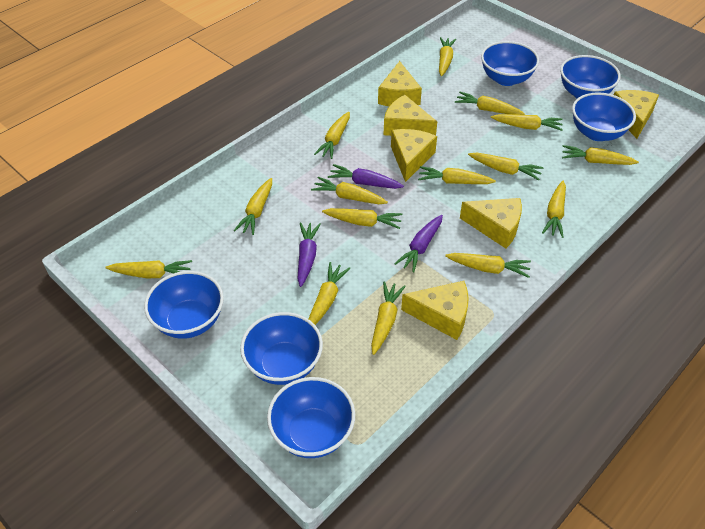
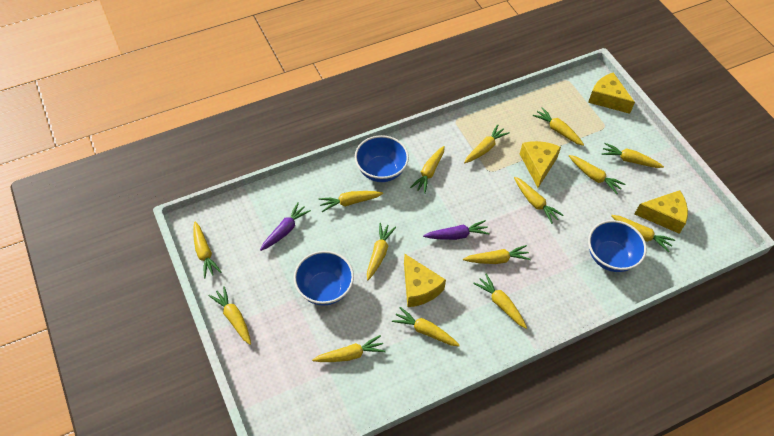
blue bowl: [144,271,224,339] [240,312,323,385] [267,377,355,458] [481,41,539,86] [560,55,621,98] [572,92,636,141] = 6 -> [294,251,354,306] [355,135,409,182] [588,220,647,272] = 3
purple carrot: [297,222,321,287] [328,164,404,189] [394,215,443,272] = 3 -> [260,202,311,251] [423,220,490,240] = 2
yellow cheese: [378,61,422,106] [383,95,437,136] [391,129,437,182] [401,281,469,340] [460,198,522,248] [614,90,659,139] = 6 -> [404,254,446,307] [520,141,561,188] [588,72,635,114] [635,190,688,234] = 4

